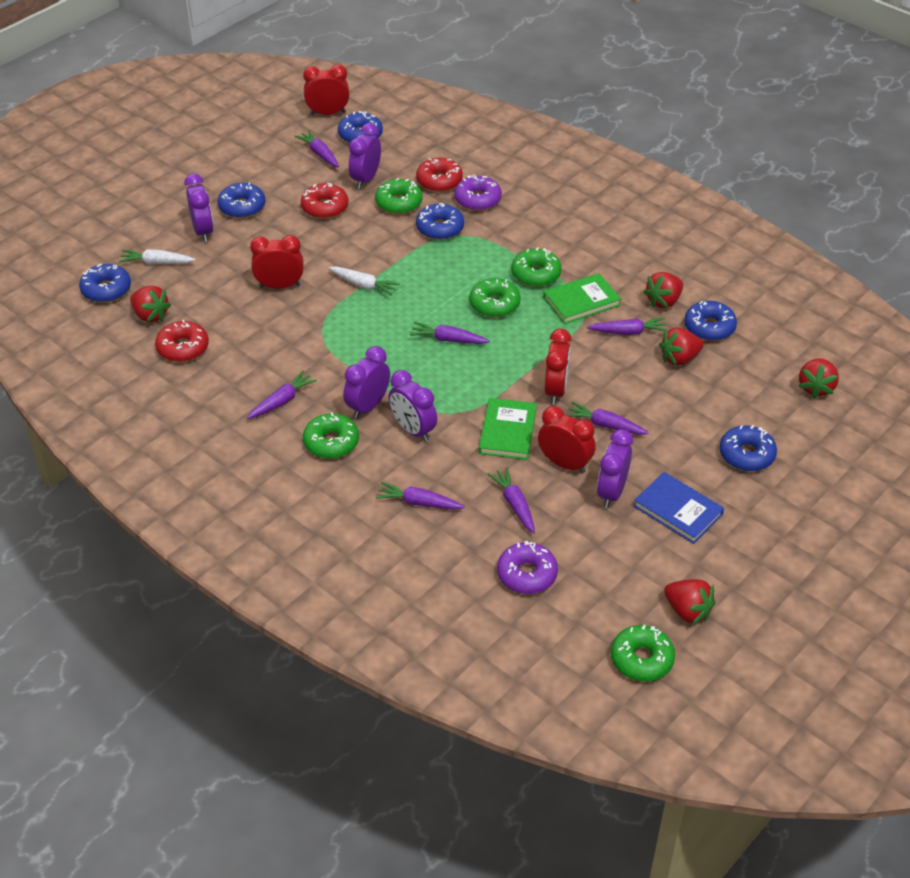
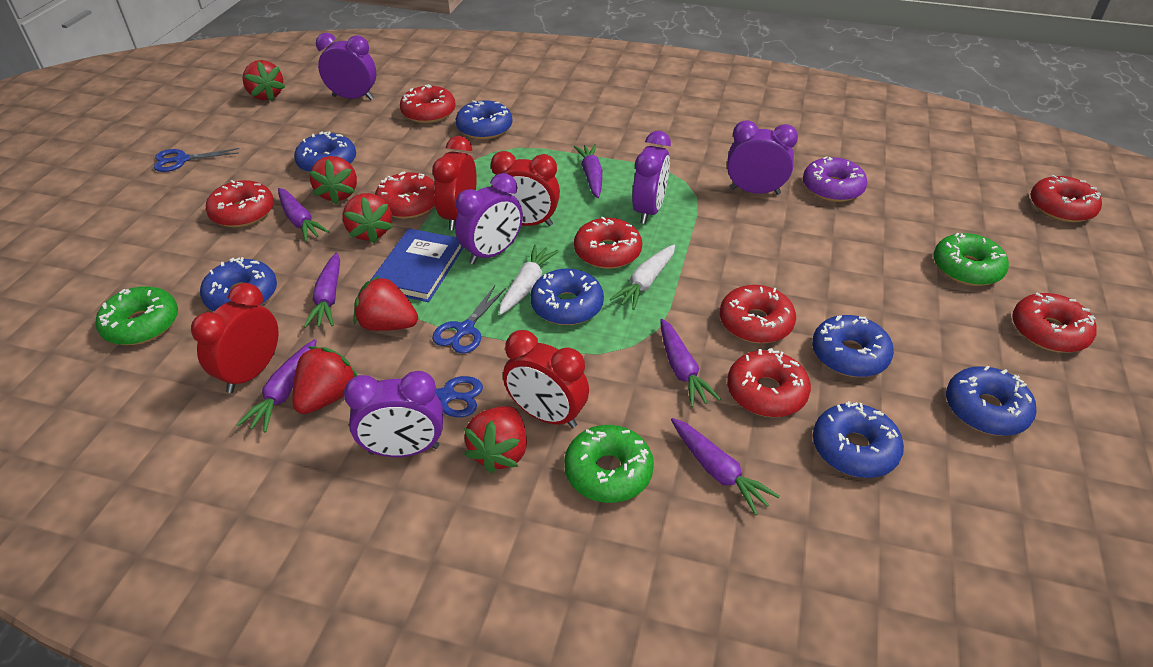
blue donut: [79,264,131,303] [218,183,265,218] [338,111,383,143] [416,203,464,240] [684,301,737,341] [719,425,777,471] = 6 -> [200,257,277,311] [294,131,356,173] [455,100,512,140] [530,268,604,325] [812,315,894,377] [813,401,904,478] [946,366,1037,436] = 7
blue scissors: none = 0 -> [154,148,239,172] [376,376,483,417] [432,286,506,354] = 3
green book: [479,398,537,460] [543,273,621,324] = 2 -> none = 0
green donut: [303,412,359,459] [375,178,422,214] [469,278,521,317] [511,247,561,287] [611,625,675,682] = 5 -> [96,286,178,345] [564,425,654,503] [933,233,1009,286] = 3
purple carrot: [247,371,317,419] [295,130,339,168] [376,482,464,510] [410,322,490,344] [487,467,535,533] [567,402,649,435] [587,318,668,335] = 7 -> [236,339,317,433] [278,188,330,242] [304,253,340,328] [574,144,602,198] [660,319,721,407] [671,418,780,516] = 6
purple donut: [454,175,502,211] [497,541,558,594] = 2 -> [803,156,867,202] = 1
red donut: [155,320,209,362] [301,183,348,219] [416,158,463,192] = 3 -> [206,180,274,228] [375,171,435,219] [400,84,456,123] [574,216,642,269] [720,285,796,343] [727,348,811,417] [1012,293,1097,353] [1030,175,1102,223] = 8
red strawberry: [130,286,171,322] [643,272,683,308] [659,328,704,366] [664,579,716,625] [799,358,839,398] = 5 -> [243,60,285,101] [292,346,358,414] [309,156,357,204] [342,193,393,243] [353,275,418,331] [464,406,527,473] = 6

